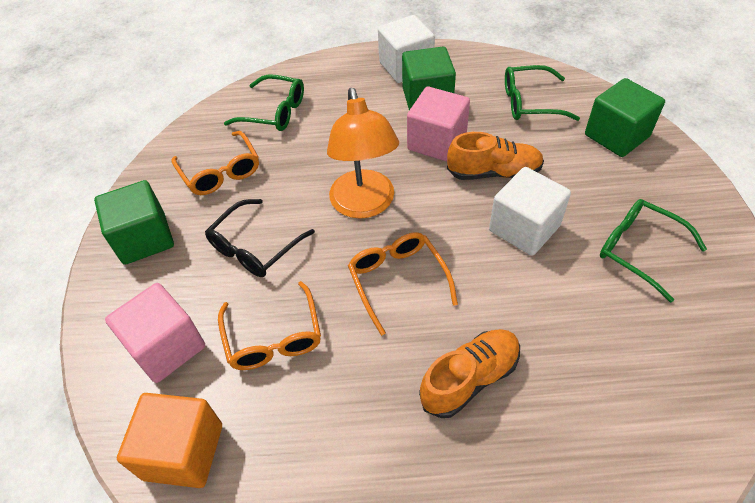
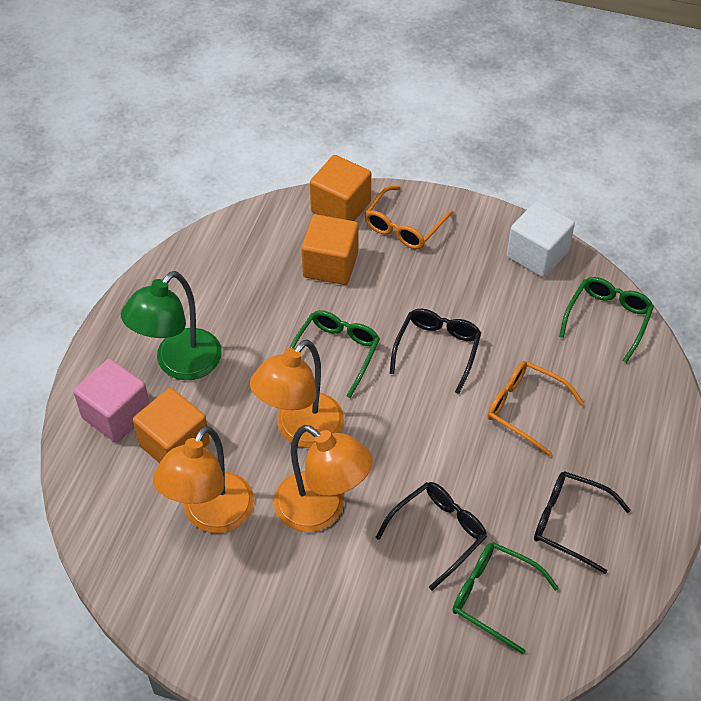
black glasses: [205,199,315,277] = 1 -> [375,482,487,590] [390,309,481,394] [534,471,630,574] = 3
green cube: [94,180,174,265] [402,47,456,110] [585,78,665,157] = 3 -> none = 0
green lamp: none = 0 -> [121,271,222,380] = 1
orange cube: [117,393,222,488] = 1 -> [133,388,210,463] [301,214,359,285] [310,155,371,221] = 3
orange glasses: [171,131,259,195] [218,281,321,370] [348,232,458,336] = 3 -> [364,186,454,249] [487,361,584,456] = 2
orange lamp: [327,88,399,219] = 1 -> [153,426,254,533] [250,339,344,448] [274,425,373,532] = 3
orange shoe: [419,329,520,418] [447,132,544,180] = 2 -> none = 0
pink cube: [105,283,205,383] [407,87,470,162] = 2 -> [73,359,150,443] = 1
white cube: [378,15,435,83] [489,167,571,256] = 2 -> [507,201,575,278] = 1

